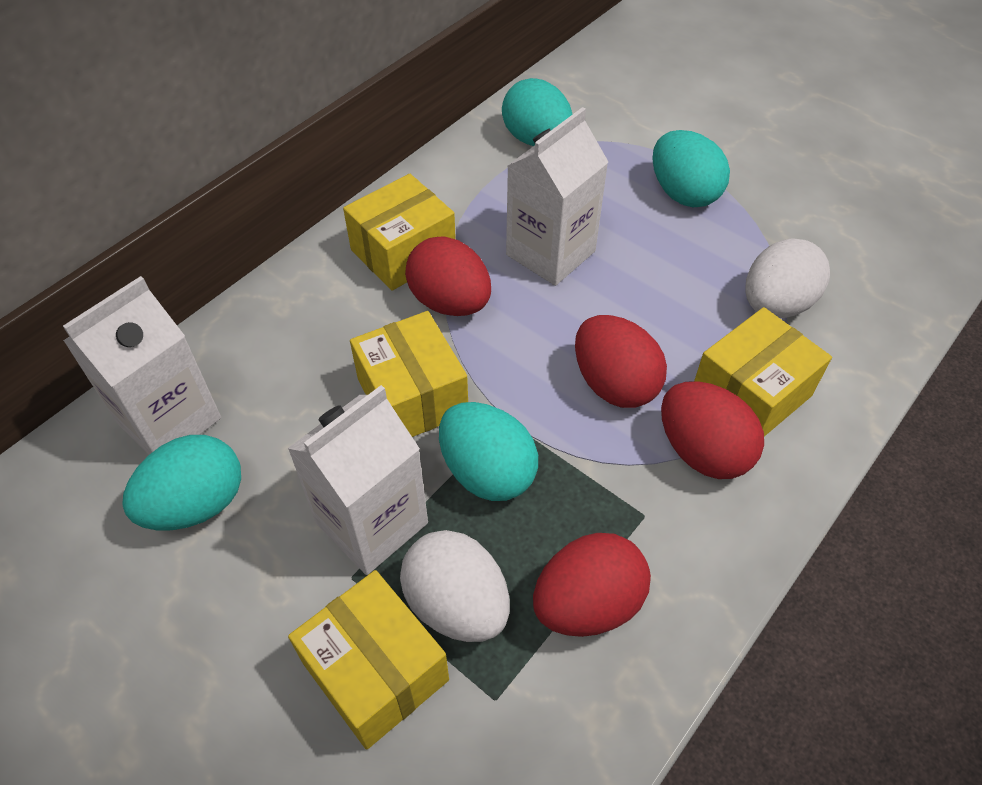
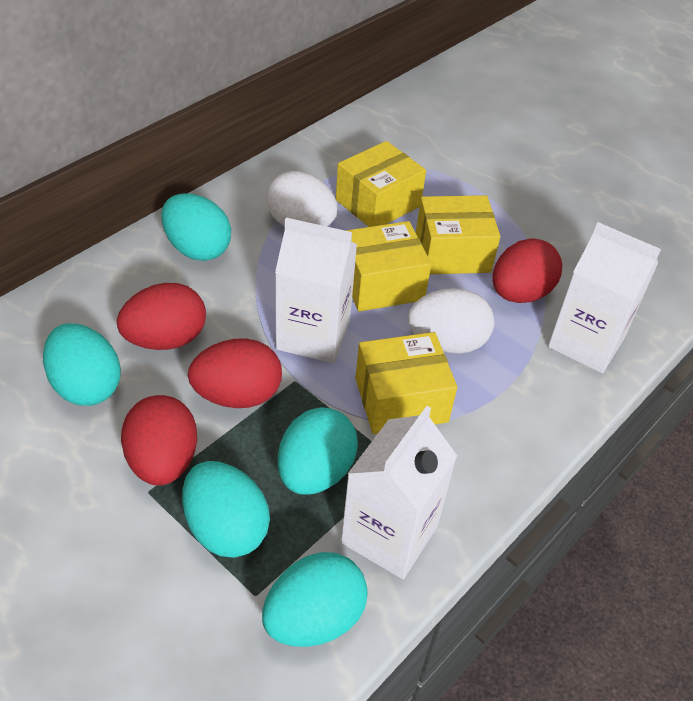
turquoise egg: [122,435,241,530] [439,402,538,501] [502,78,573,146] [653,130,730,207] = 4 -> [43,323,121,406] [161,193,231,261] [182,461,270,558] [262,552,368,647] [278,407,358,495] = 5

